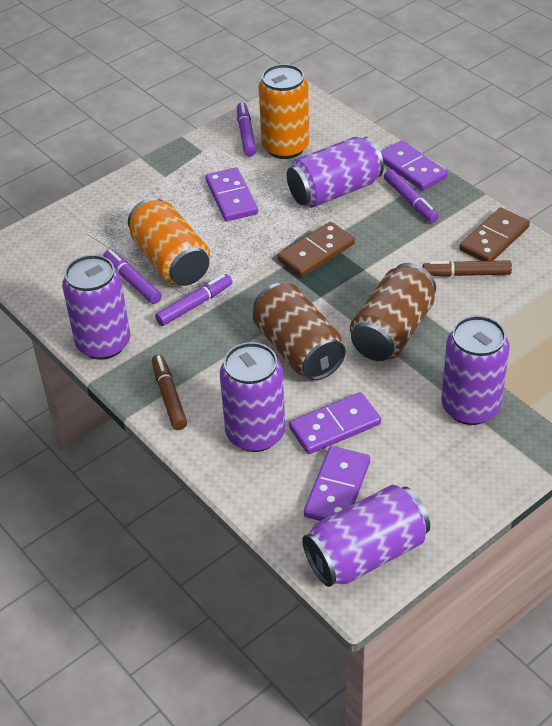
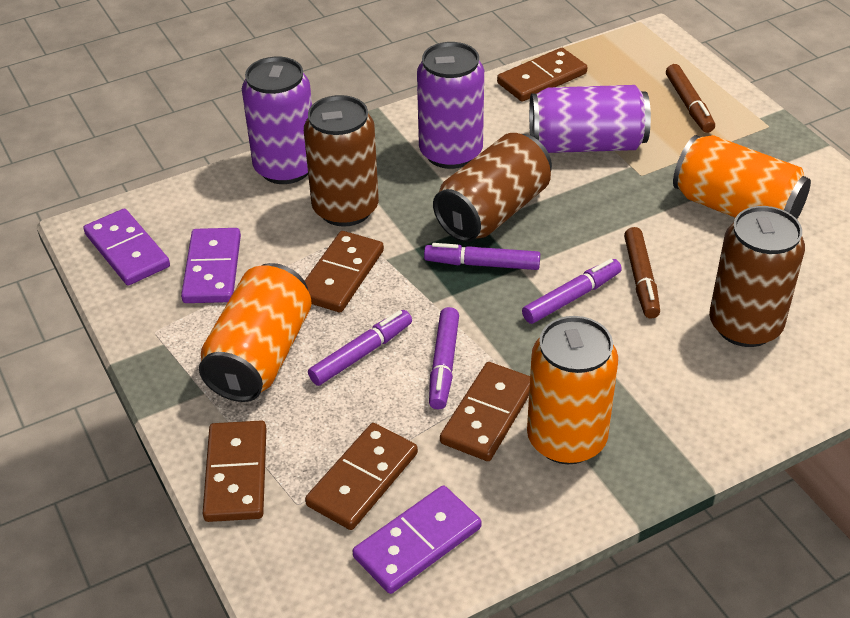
brown can: [253,283,346,381] [350,263,436,361] = 2 -> [304,95,379,226] [433,133,552,242] [709,206,805,347] = 3
brown domino: [278,222,355,277] [459,207,530,261] = 2 -> [203,421,266,522] [305,231,384,312] [305,423,418,530] [440,362,530,461] [497,48,587,101] = 5
orange can: [128,198,210,286] [259,64,309,159] = 2 -> [199,263,312,402] [527,316,618,464] [673,135,811,219] = 3
purple can: [62,255,130,360] [220,342,285,452] [287,137,384,208] [302,485,430,587] [441,316,510,425] = 5 -> [242,57,312,184] [417,42,484,169] [529,85,651,153] = 3
purple domino: [205,167,258,221] [289,392,381,454] [304,446,370,521] [380,140,447,191] = 4 -> [83,208,170,285] [181,228,241,303] [352,486,482,594] = 3

